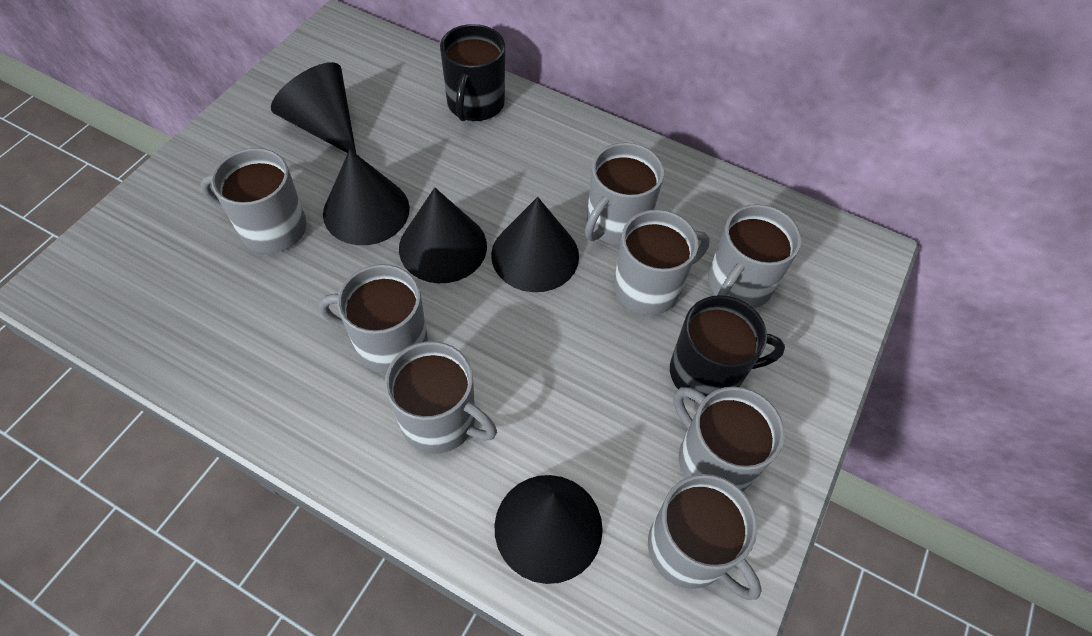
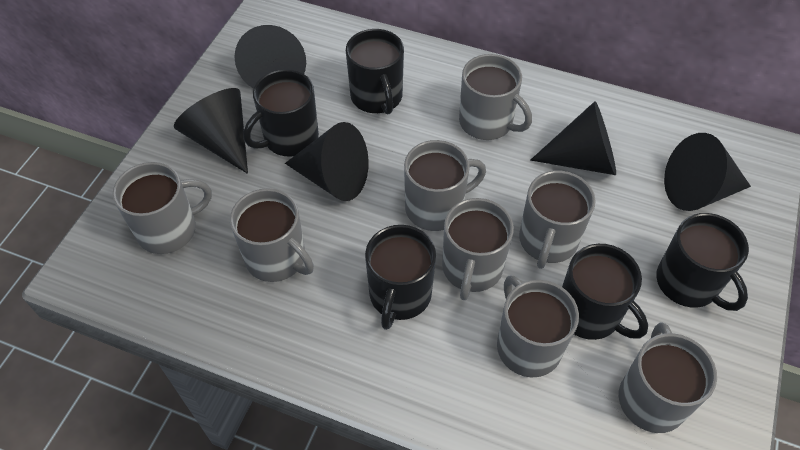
black mug: [440,24,505,121] [670,295,785,402] = 2 -> [243,69,319,157] [346,29,404,114] [365,225,436,330] [562,244,648,340] [656,213,749,311] = 5

